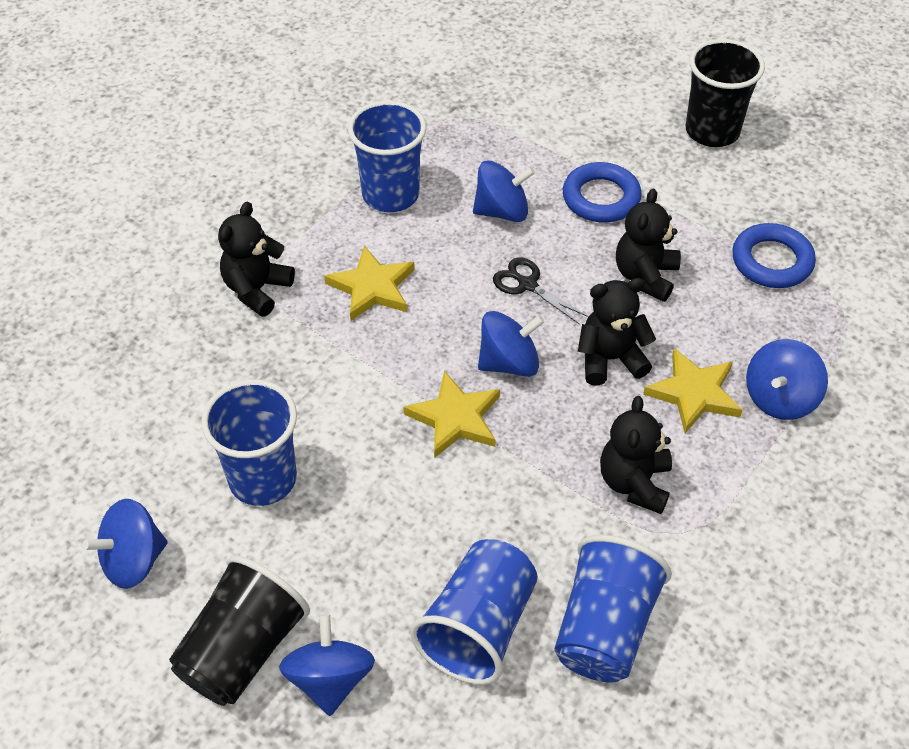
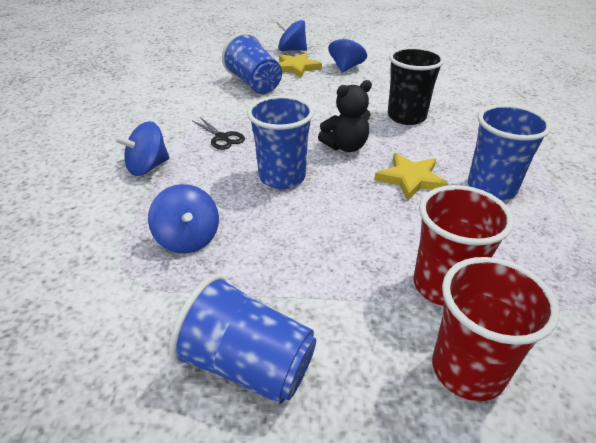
black cup: [169,556,310,706] [686,39,765,147] = 2 -> [388,47,445,125] = 1
black teddy bear: [218,202,295,317] [578,278,656,386] [600,396,672,514] [616,189,681,302] = 4 -> [318,80,372,152] = 1
blue ring: [563,162,642,222] [732,223,816,288] = 2 -> none = 0
blue spinning top: [83,499,168,589] [279,614,375,716] [473,160,535,222] [478,311,545,377] [746,339,828,420] = 5 -> [114,121,170,176] [148,184,219,253] [276,20,307,51] [328,32,367,73] = 4
red cup: none = 0 -> [413,185,514,306] [432,257,559,401] = 2
yellow star: [324,246,415,321] [404,371,500,458] [643,348,742,433] = 3 -> [279,53,322,78] [374,153,448,201] = 2

